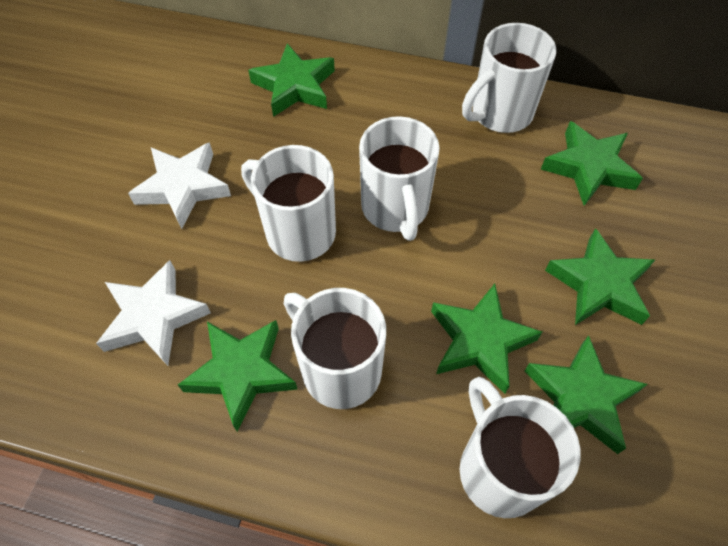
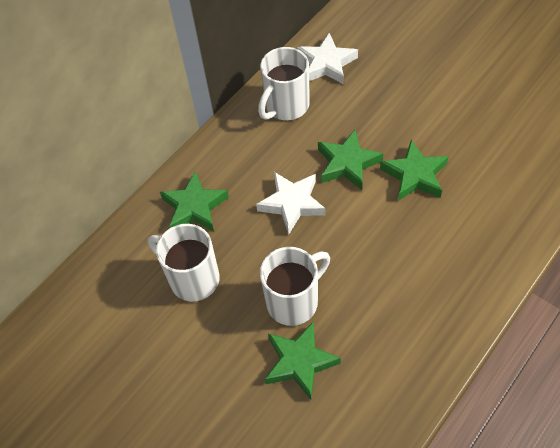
green star: [178,320,298,432] [248,43,335,117] [431,284,542,394] [525,335,648,454] [541,121,643,206] [545,228,655,325] = 6 -> [160,172,229,231] [265,321,341,400] [318,129,383,190] [380,140,449,201] = 4
white mug: [241,145,336,262] [284,288,386,409] [359,116,440,241] [460,377,580,518] [462,23,556,133] = 5 -> [148,224,220,301] [258,47,310,120] [260,247,330,326] = 3

